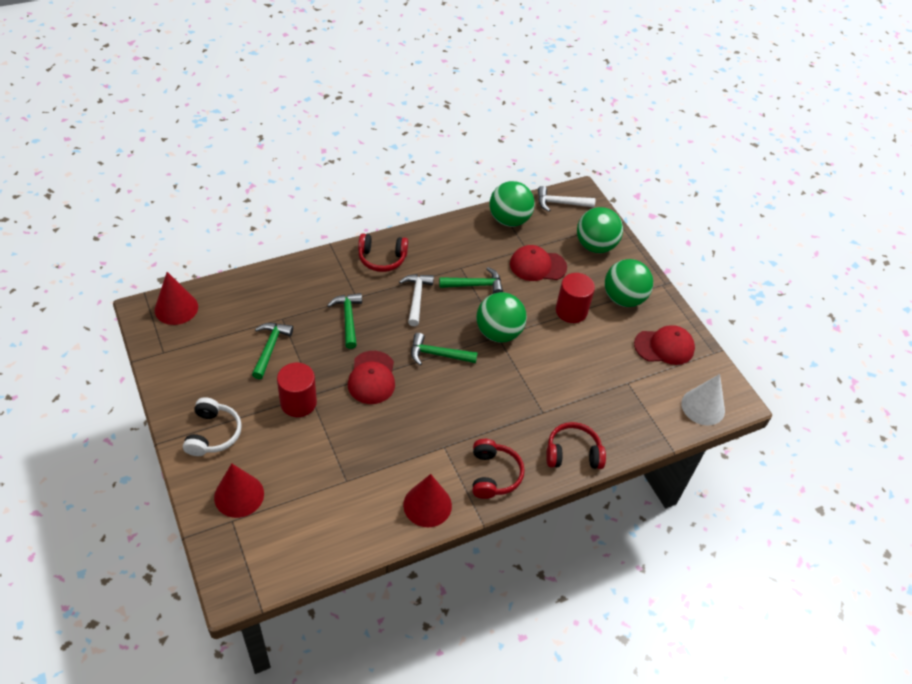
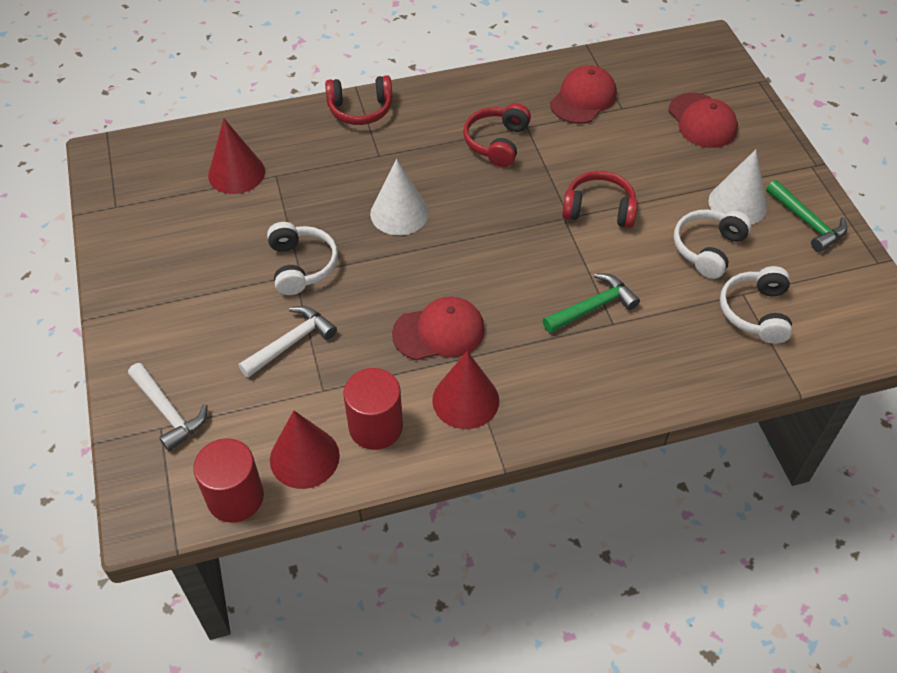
green ball: [476,292,527,342] [490,181,535,227] [577,207,623,253] [605,259,653,307] = 4 -> none = 0
green hammer: [252,323,293,379] [327,293,362,349] [411,333,478,365] [439,267,503,294] = 4 -> [543,273,640,333] [766,180,847,252] = 2
white cone: [681,374,725,426] = 1 -> [370,159,429,235] [708,149,767,224] = 2
white headphones: [183,397,242,456] = 1 -> [267,222,338,295] [674,209,752,279] [720,266,792,344] = 3

